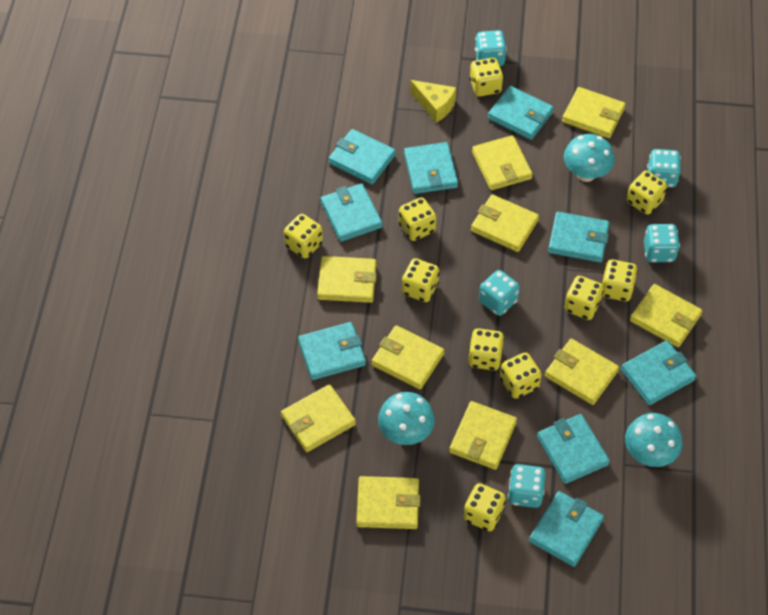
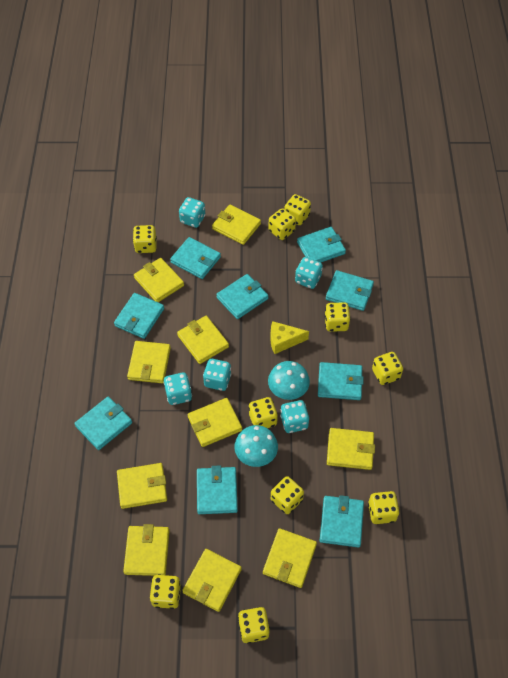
turquoise mushroom: [378,392,435,445] [564,134,615,182] [625,413,682,467] = 3 -> [234,425,278,467] [268,361,310,400] = 2

